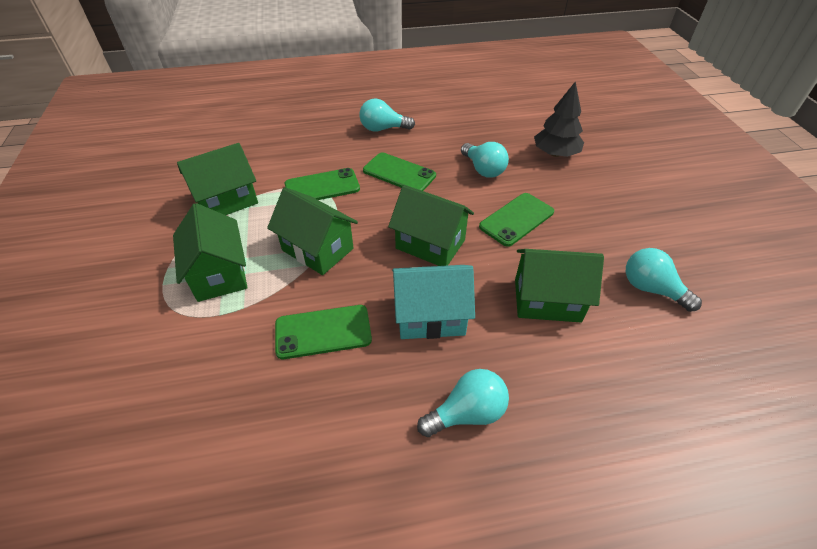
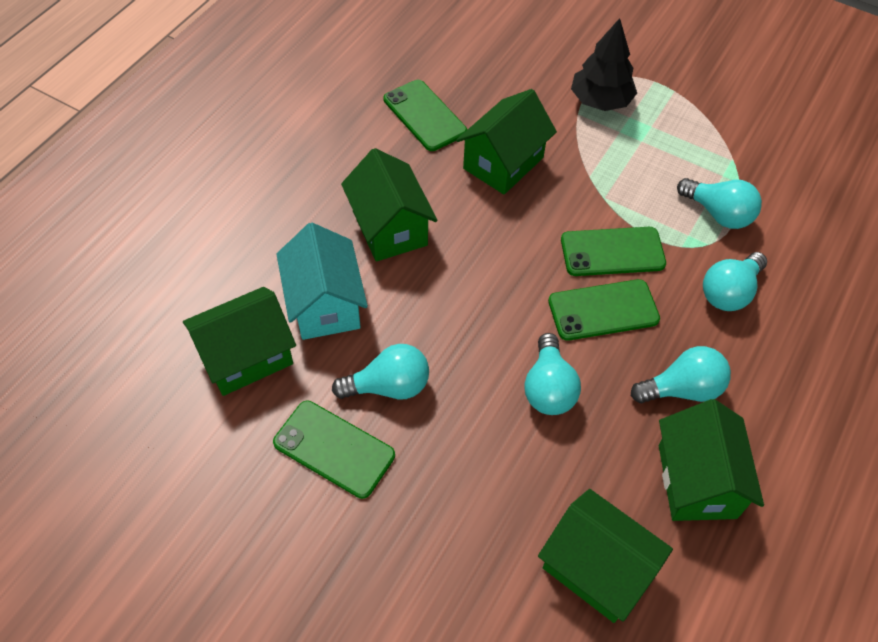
turquoise light bulb: [359,98,415,132] [417,369,509,437] [461,142,509,178] [626,248,702,312] = 4 -> [332,344,429,400] [524,333,581,415] [631,346,731,403] [677,178,762,229] [703,252,767,311] = 5

